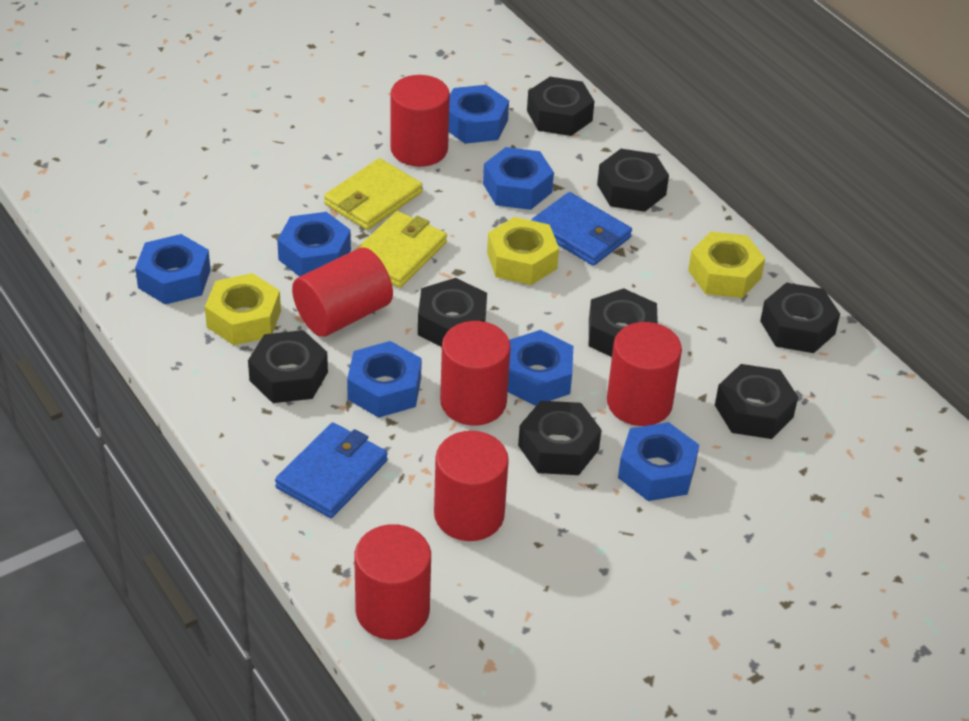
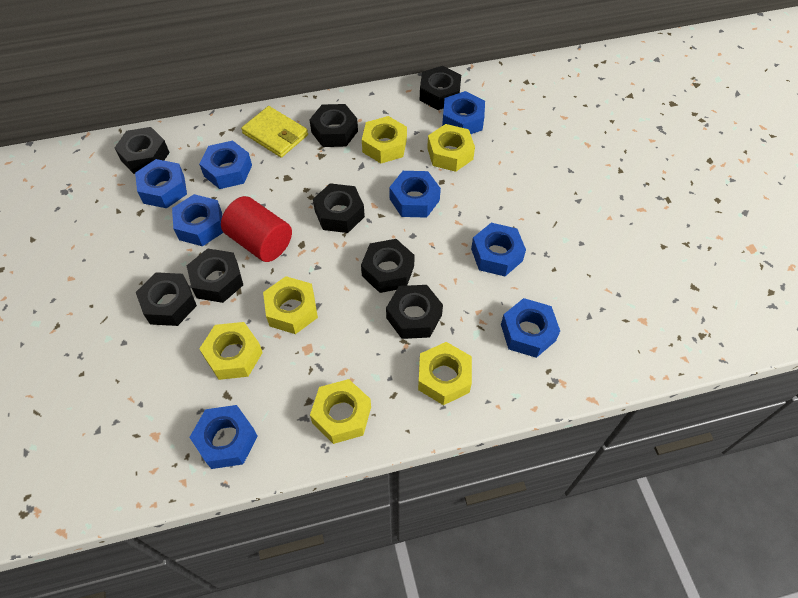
blue nut: [135,234,211,305] [277,212,351,277] [347,341,422,418] [449,85,509,144] [483,147,554,210] [508,330,573,406] [618,422,699,501] = 7 -> [135,159,187,208] [172,194,224,246] [189,405,258,469] [199,140,252,189] [389,171,441,218] [442,91,485,134] [471,223,526,276] [501,298,560,358] = 8
blue wallet: [275,422,388,518] [531,192,632,266] = 2 -> none = 0
red cylinder: [292,248,393,337] [354,524,431,640] [390,75,450,167] [434,431,509,541] [440,321,511,426] [607,322,682,426] = 6 -> [221,196,292,262] = 1
yellow nut: [205,273,281,345] [487,217,559,285] [688,232,765,298] = 3 -> [199,322,263,380] [263,276,318,334] [310,379,371,444] [362,116,407,163] [418,342,472,405] [427,124,475,172] = 6
yellow wallet: [324,158,422,230] [355,211,447,288] = 2 -> [241,106,308,158] = 1

